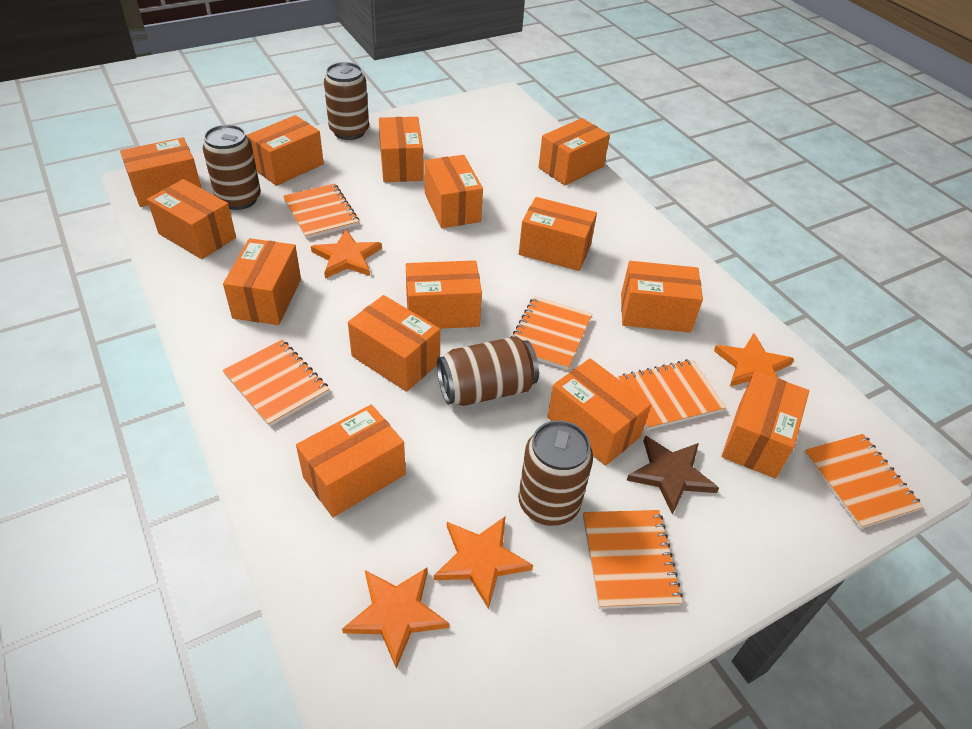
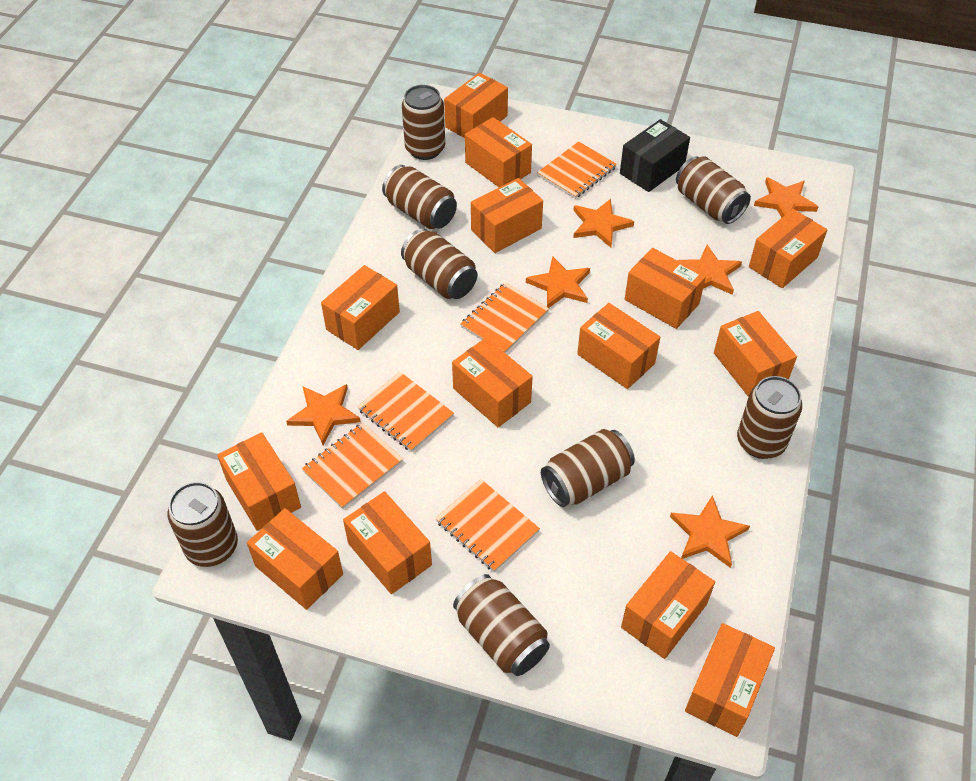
black box: none = 0 -> [620,119,690,192] = 1
brown can: [203,125,261,210] [324,62,369,140] [437,336,539,406] [518,420,593,526] = 4 -> [168,482,238,567] [382,165,457,229] [401,228,477,299] [402,85,445,160] [453,574,550,676] [541,429,635,507] [676,156,751,224] [737,376,802,459] = 8
brown star: [627,436,719,515] = 1 -> none = 0
orange notebook: [223,340,329,427] [283,183,359,239] [511,296,592,370] [583,510,683,609] [618,359,726,430] [803,434,923,529] = 6 -> [302,423,403,509] [357,372,454,452] [435,479,540,572] [461,282,549,353] [537,141,617,199] = 5
orange star: [311,230,382,278] [342,567,449,669] [434,517,533,609] [714,333,794,386] = 4 -> [286,384,361,445] [526,256,590,308] [573,199,634,248] [670,495,750,568] [677,245,742,295] [754,177,818,217] = 6

